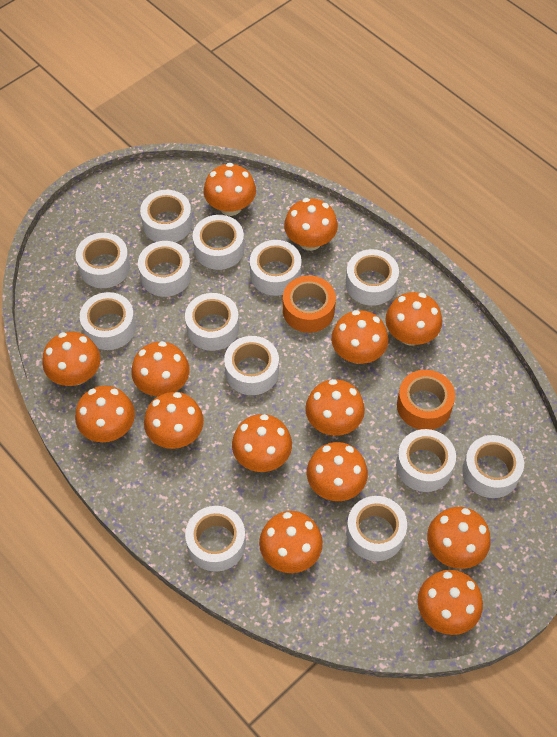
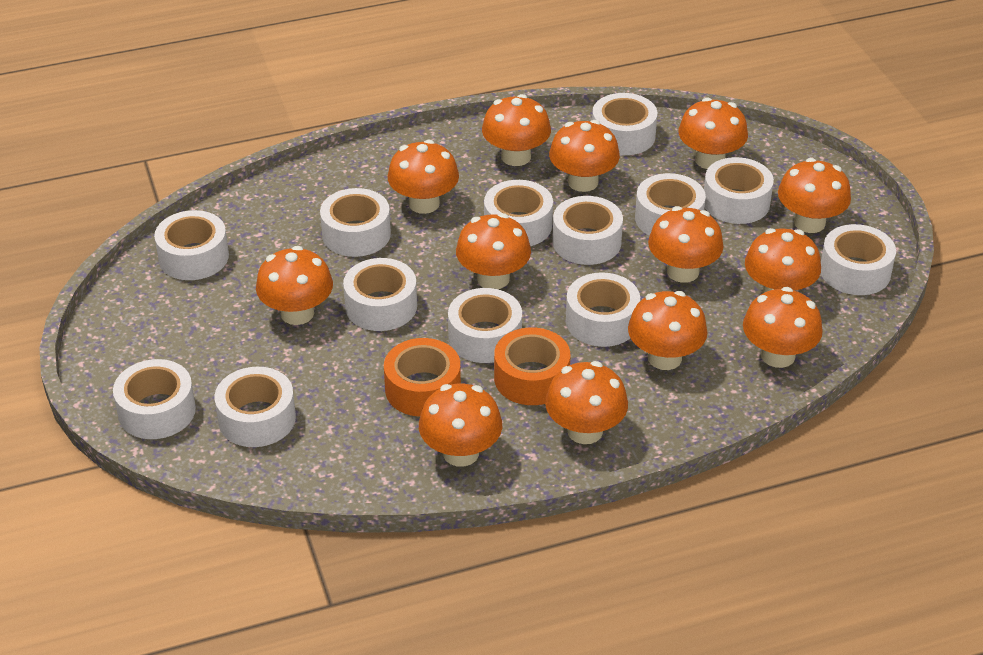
orange mushroom: [42,332,100,386] [75,386,135,442] [131,341,189,396] [144,392,204,449] [204,163,256,216] [232,414,292,472] [259,511,323,573] [284,198,338,251] [305,379,365,436] [307,442,368,501] [331,310,388,364] [385,292,442,345] [417,570,483,635] [427,507,491,569] = 14 -> [256,246,333,325] [388,140,459,214] [419,384,502,467] [456,213,531,289] [482,94,551,166] [545,361,628,444] [549,120,620,192] [628,291,708,370] [648,206,724,283] [679,97,748,169] [743,287,823,368] [745,228,821,294] [778,158,851,233] = 13

